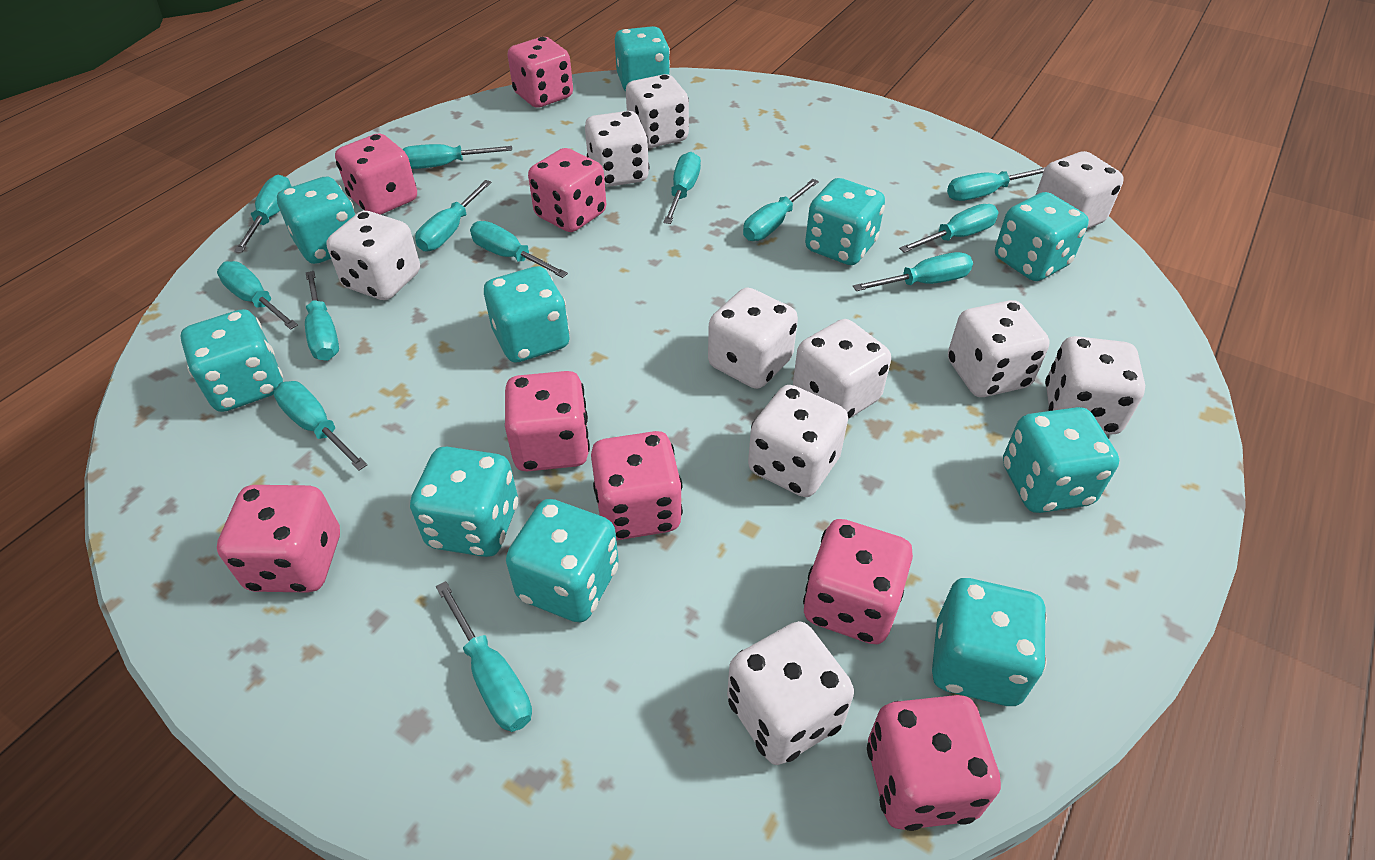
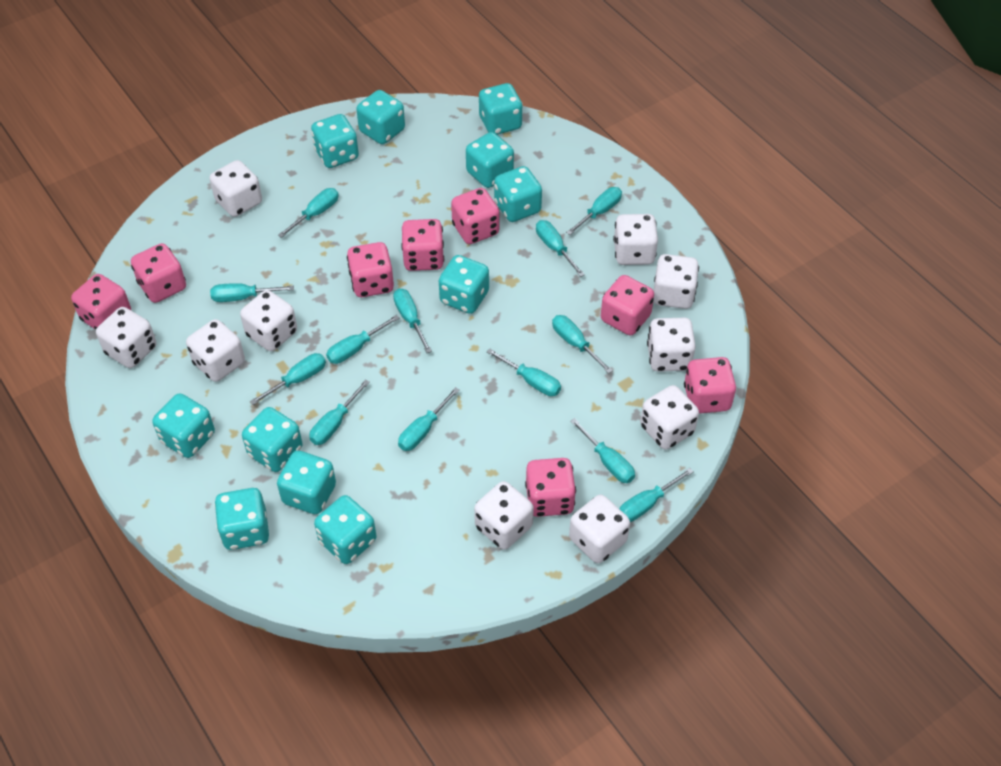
turquoise dice: [180,309,283,412] [277,176,356,264] [410,447,518,557] [484,266,570,363] [506,499,619,623] [615,26,670,91] [805,178,885,265] [932,578,1047,706] [995,192,1089,281] [1003,407,1119,513] = 10 -> [152,393,215,458] [214,488,269,550] [242,407,303,472] [277,451,336,514] [311,114,359,168] [314,495,376,564] [356,90,405,144] [439,255,489,314] [466,132,514,188] [479,83,523,135] [494,166,542,222] = 11

